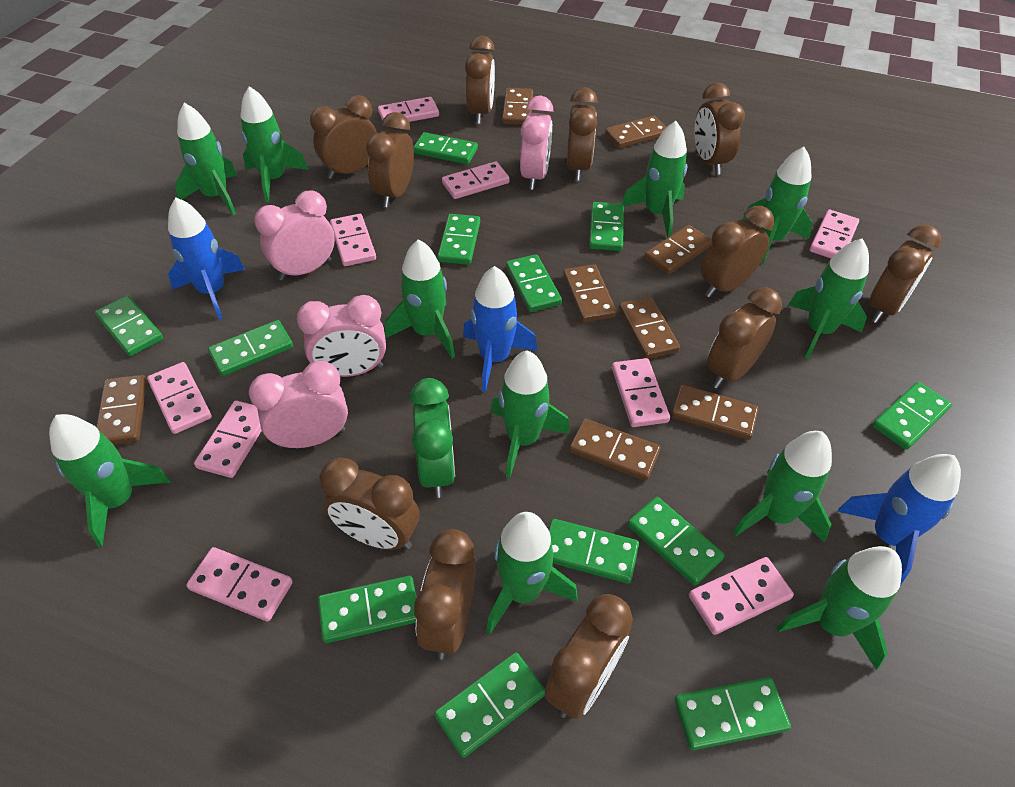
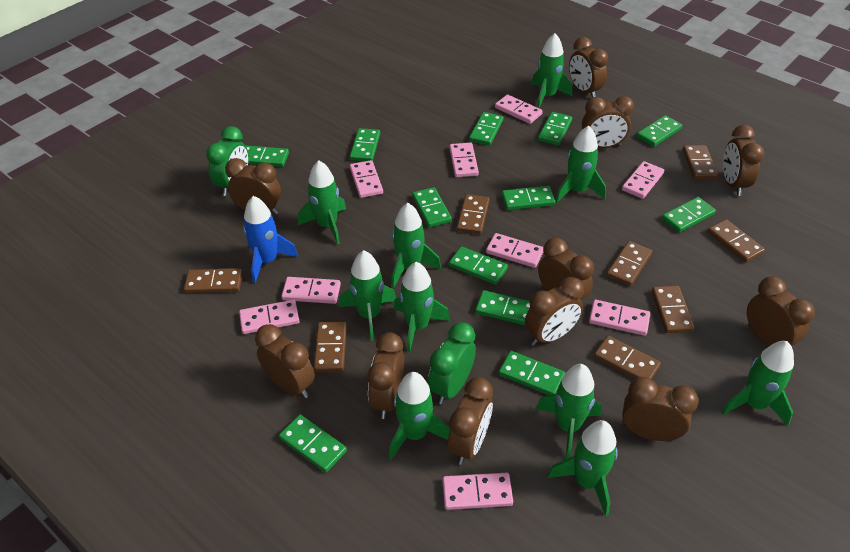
blue rocket: [168,197,245,320] [463,266,537,392] [837,454,961,586] = 3 -> [243,196,298,283] = 1
green clock: [410,378,455,498] = 1 -> [206,126,248,196] [428,322,476,404] = 2
green rocket: [49,414,171,547] [175,103,237,215] [241,86,309,203] [385,239,455,358] [486,512,578,634] [491,350,570,478] [622,121,688,238] [733,431,832,543] [743,147,813,264] [777,546,902,670] [789,239,869,359] = 11 -> [298,160,346,245] [339,250,396,341] [389,372,450,460] [391,203,441,289] [394,262,450,353] [531,33,572,108] [536,364,602,459] [548,420,618,516] [555,126,606,203] [721,341,794,426] = 10
pink clock: [249,361,348,449] [254,191,335,281] [297,295,386,377] [520,96,553,190] = 4 -> none = 0

